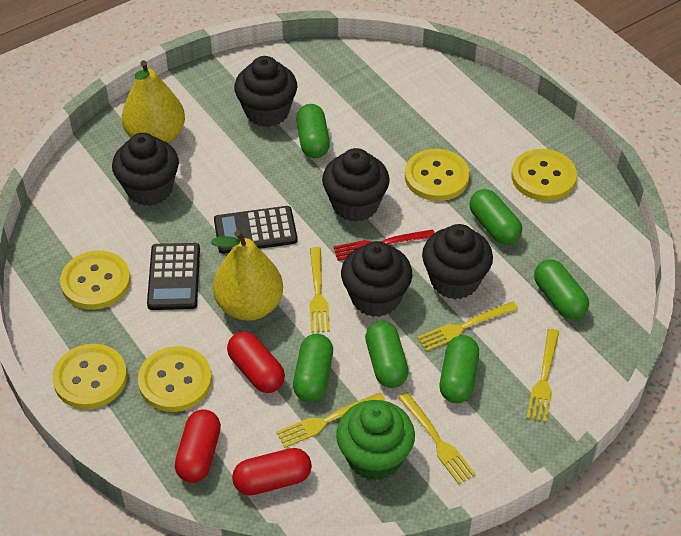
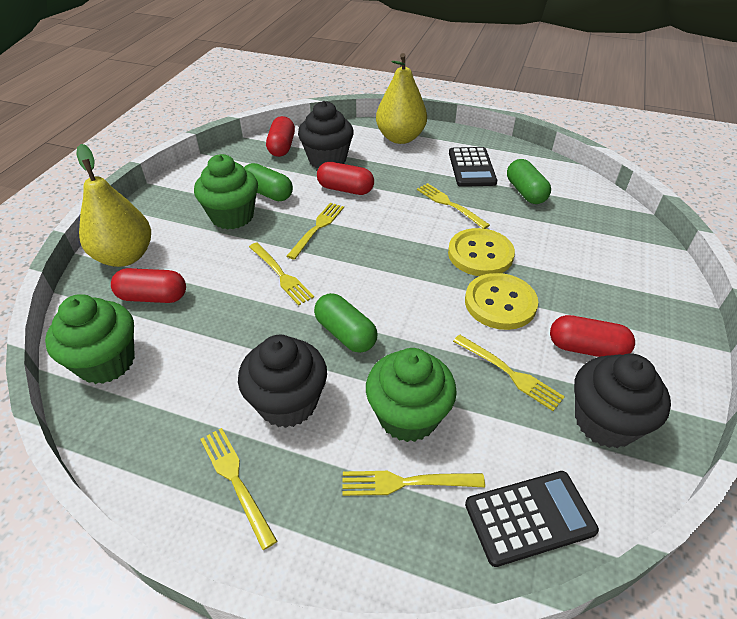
black cupcake: [112,133,179,206] [234,56,297,127] [322,148,390,222] [341,241,412,317] [422,224,493,300] = 5 -> [238,335,327,428] [298,101,354,168] [574,353,671,448] = 3
green capsule: [293,334,333,402] [296,104,330,158] [365,321,409,388] [440,335,479,403] [469,189,522,245] [534,259,589,320] = 6 -> [244,163,293,201] [314,293,377,353] [507,159,551,204] = 3
green cupcake: [336,400,415,481] = 1 -> [45,294,135,384] [194,154,258,230] [366,348,457,442] = 3
red capsule: [175,409,221,483] [227,332,285,393] [232,448,312,495] = 3 -> [111,268,186,303] [266,116,295,157] [317,162,374,195] [550,315,635,357] = 4
red fork: [333,229,434,261] = 1 -> none = 0
yellow button: [52,344,127,409] [60,251,131,310] [138,346,212,412] [405,149,470,201] [511,149,577,201] = 5 -> [448,228,515,276] [465,273,538,330] = 2
yellow fork: [276,393,385,448] [310,247,330,333] [398,392,476,484] [417,301,518,351] [527,329,559,422] = 5 -> [200,428,277,550] [249,243,314,305] [287,203,344,260] [342,471,485,496] [417,183,490,229] [453,334,565,411] = 6

